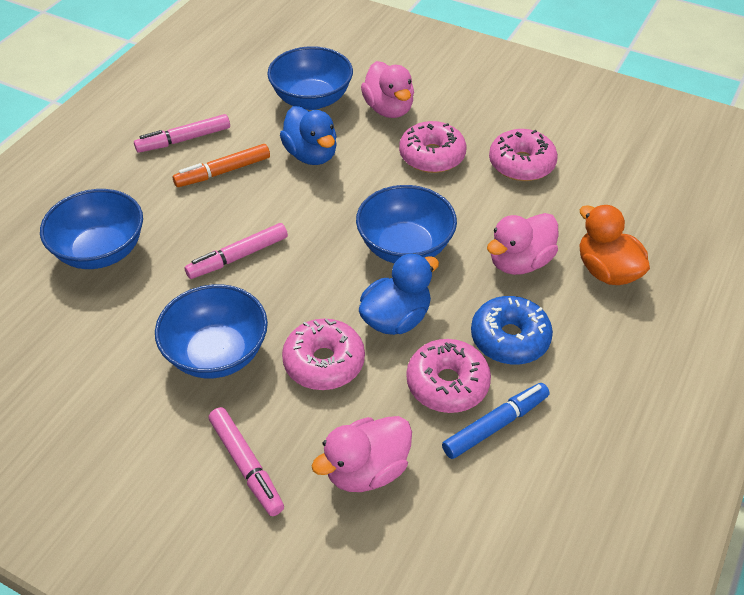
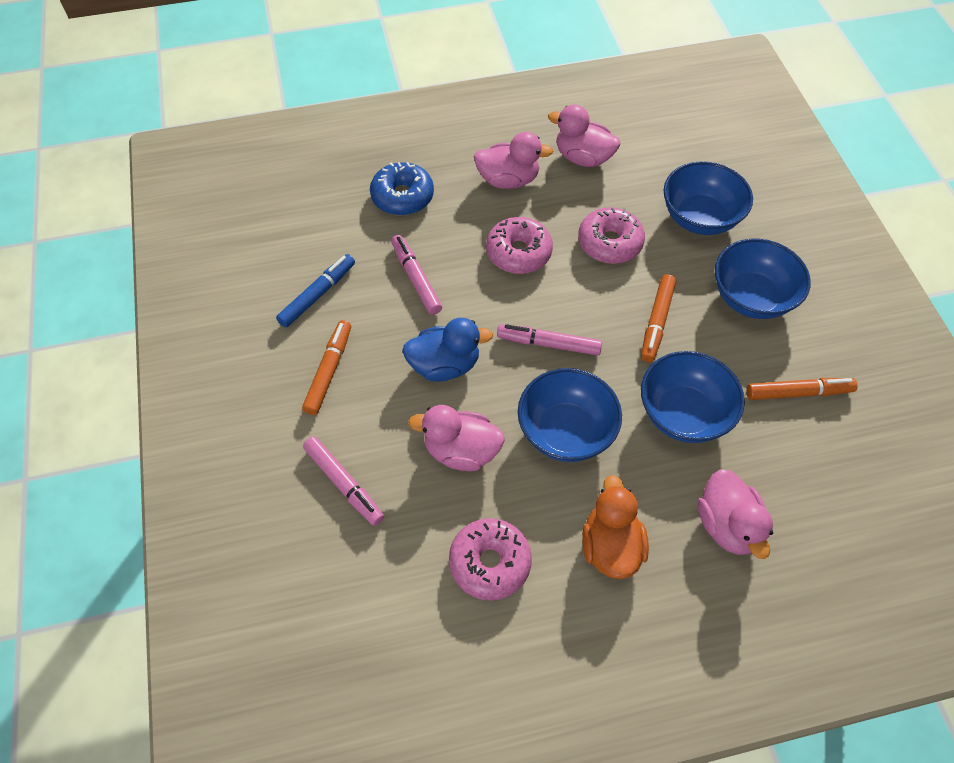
blue duck: [280,106,337,165] [359,253,439,335] = 2 -> [402,318,493,382] = 1
orange marker: [173,144,270,187] = 1 -> [302,320,351,415] [641,274,676,362] [746,378,858,400] = 3
pink donut: [282,319,365,390] [399,121,466,173] [406,339,491,413] [489,129,558,181] = 4 -> [449,518,532,600] [486,217,553,274] [578,207,645,264] = 3
pink duck: [312,416,412,492] [361,61,414,118] [487,213,558,275] = 3 -> [408,405,505,471] [474,132,553,189] [548,104,620,167] [698,469,773,559] = 4

